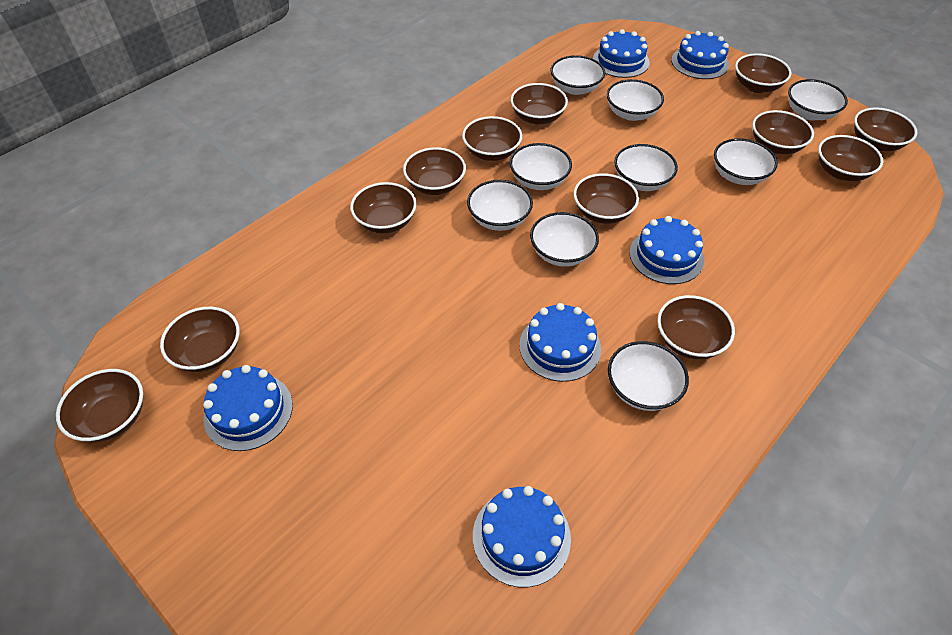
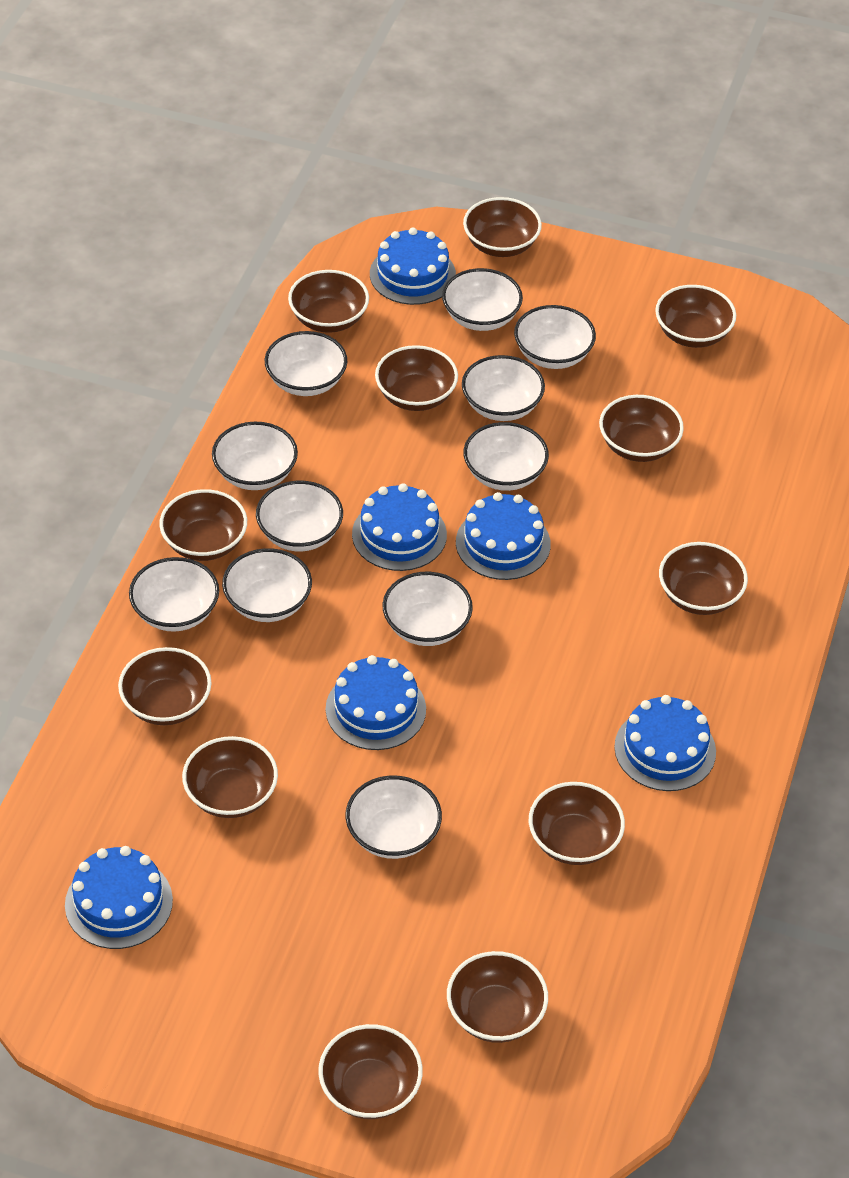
white bowl: [467,180,533,231] [510,143,572,190] [530,212,599,267] [550,55,605,95] [607,79,664,121] [608,341,689,411] [614,144,678,191] [714,138,778,185] [788,79,848,121] = 9 -> [129,557,219,632] [212,422,298,490] [222,548,312,622] [256,481,343,552] [265,331,347,396] [345,775,442,859] [383,572,473,646] [442,268,523,331] [462,355,545,421] [463,422,549,491] [514,305,596,369] = 11

